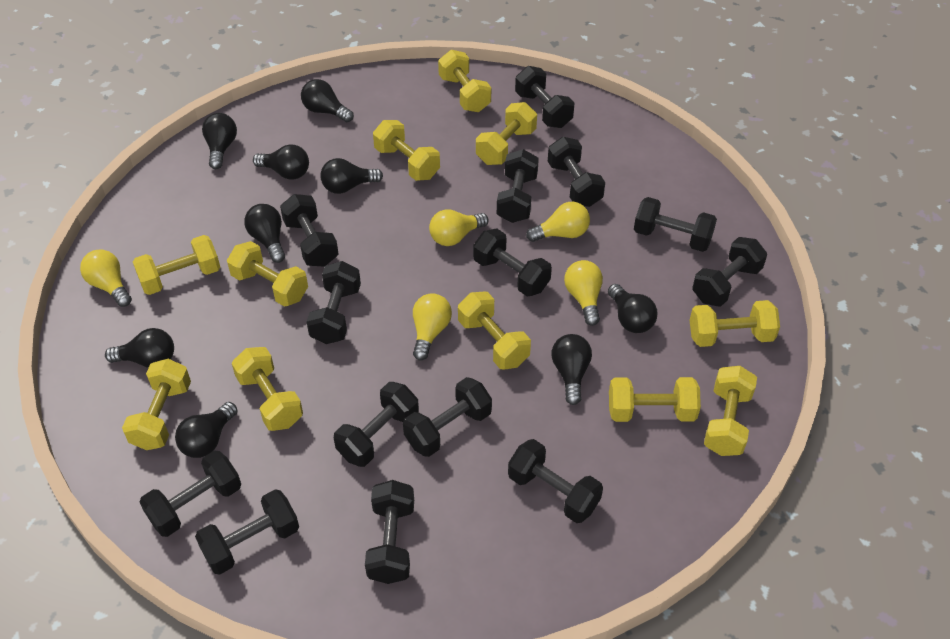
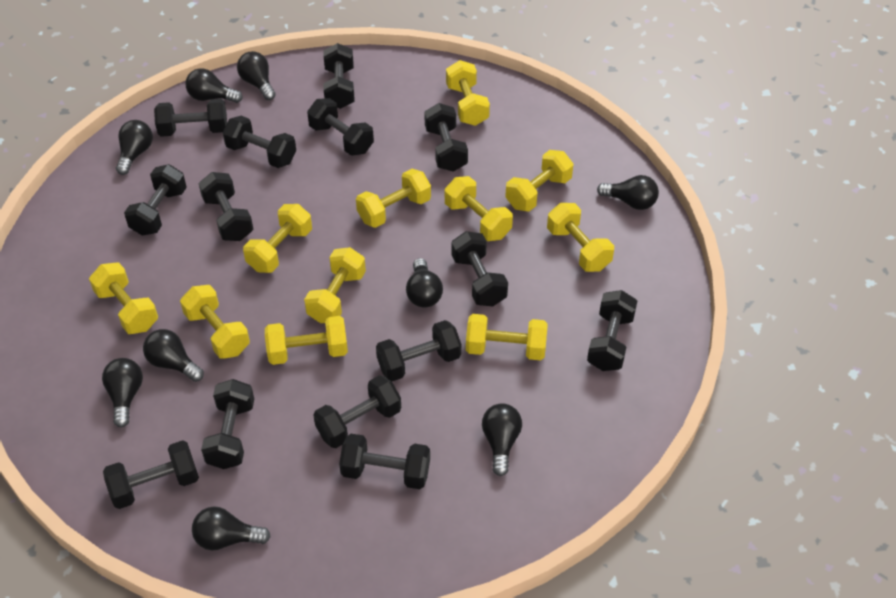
yellow light bulb: [80,249,132,307] [413,293,452,360] [429,209,489,246] [526,202,590,242] [564,260,603,326] = 5 -> none = 0

